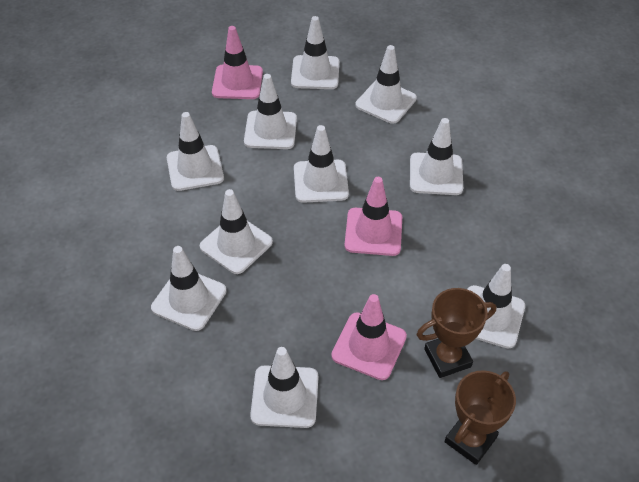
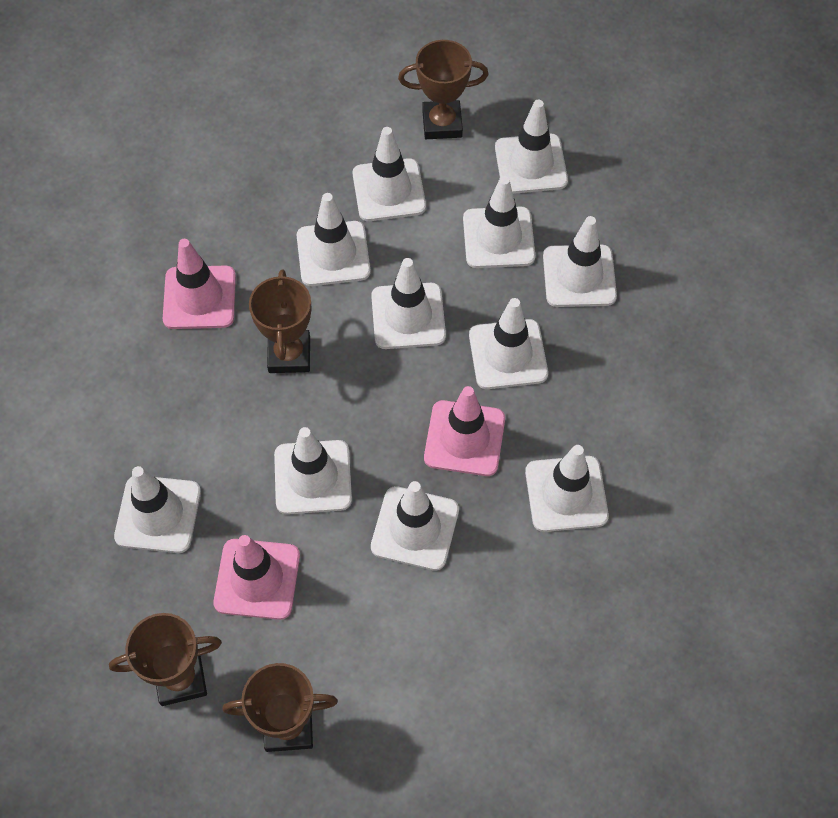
brown trophy: [417,288,496,378] [445,370,516,465] = 2 -> [109,613,222,706] [223,663,338,752] [249,269,312,373] [398,40,489,139] = 4
white traffic cone: [151,246,227,331] [167,112,224,191] [200,189,273,274] [244,74,297,149] [250,347,318,428] [291,16,339,89] [294,125,349,203] [355,45,417,124] [410,118,463,195] [467,264,525,348] = 10 -> [114,466,201,553] [274,427,352,514] [297,193,371,286] [353,127,426,221] [371,258,446,349] [371,481,459,571] [463,176,535,268] [469,298,548,389] [495,100,568,194] [525,445,609,532] [543,216,617,307] = 11

